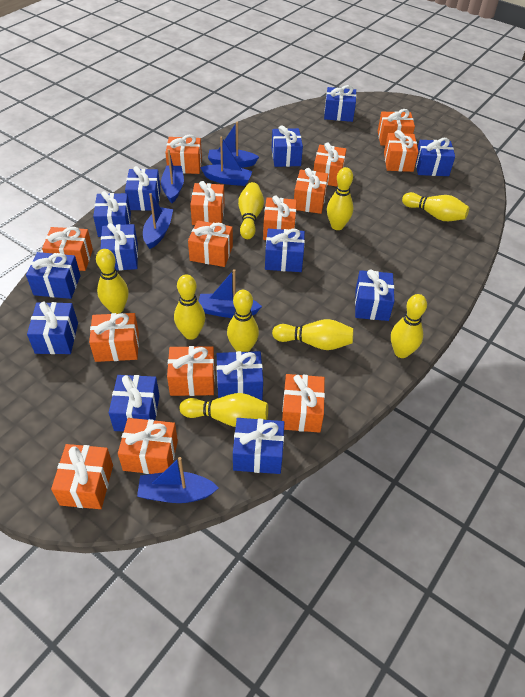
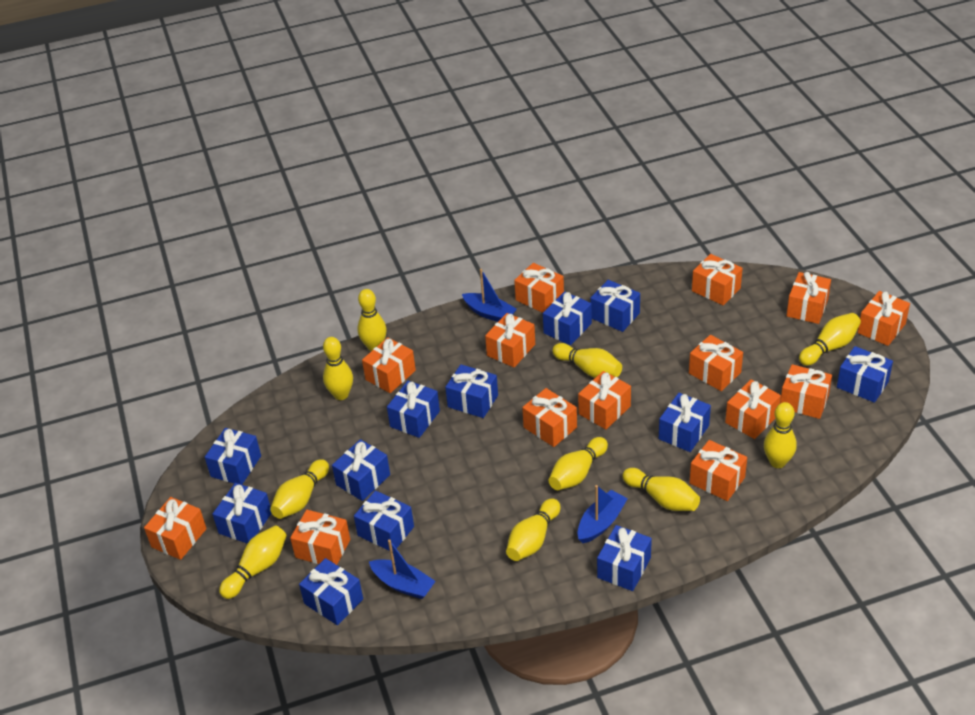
blue boat: [137,457,219,503] [143,193,173,249] [161,149,184,203] [199,269,262,318] [200,137,253,186] [208,121,259,168] = 6 -> [369,539,436,599] [462,269,517,322] [578,485,628,543] = 3
blue gift: [26,252,81,299] [27,302,78,354] [93,191,131,237] [100,223,138,271] [109,375,160,432] [125,166,161,211] [216,351,263,400] [233,418,284,474] [265,229,305,272] [272,125,303,167] [324,85,357,122] [355,270,394,321] [416,138,455,176] = 13 -> [205,428,261,485] [212,483,272,544] [299,558,363,625] [332,439,390,501] [354,490,414,551] [387,381,440,438] [445,364,498,418] [543,291,592,345] [590,280,640,332] [597,525,652,591] [659,393,711,452] [837,346,893,403] = 12
yellow bowling pin: [96,249,129,314] [174,274,205,340] [179,393,268,427] [227,290,259,352] [238,182,264,239] [272,319,353,350] [327,167,353,230] [391,294,427,358] [402,192,469,221] = 9 -> [219,525,287,599] [270,459,329,519] [323,337,353,400] [357,289,387,351] [506,499,560,561] [549,437,608,490] [552,343,622,378] [622,468,700,511] [764,402,797,468] [799,313,861,366] = 10

